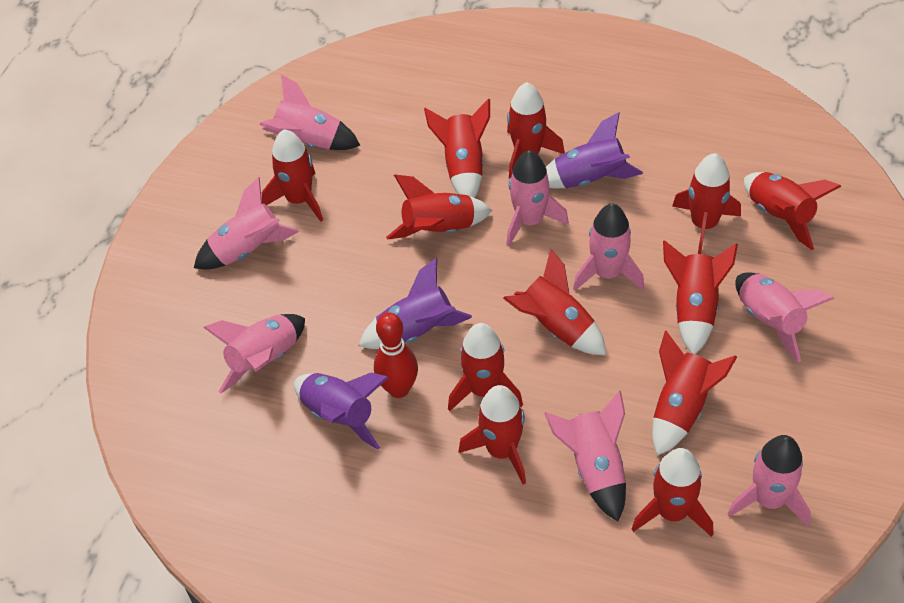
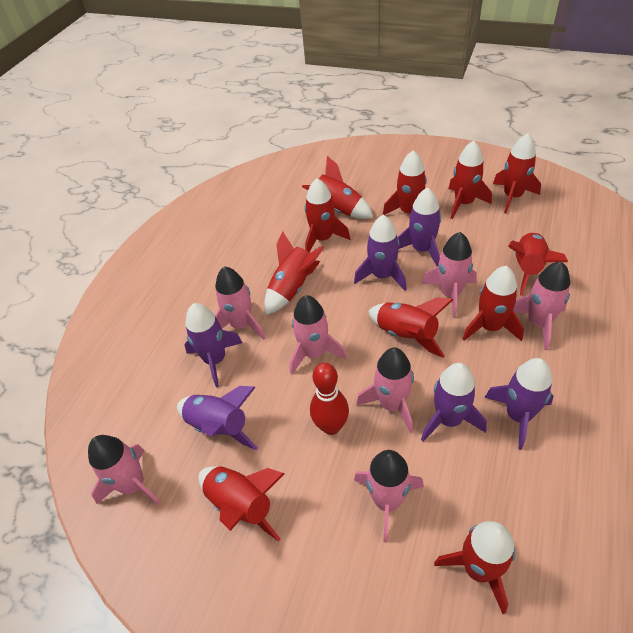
pink rocket: [194,177,300,270] [203,314,305,394] [260,74,361,150] [506,150,569,246] [544,391,626,521] [573,204,644,291] [728,435,811,526] [735,272,834,362] = 8 -> [88,435,162,506] [215,266,265,340] [290,295,347,374] [354,450,424,543] [356,348,414,433] [422,232,477,318] [513,261,570,350] = 7
purple rocket: [294,372,389,450] [359,258,472,349] [546,112,643,188] = 3 -> [177,386,258,450] [184,303,242,387] [354,215,407,291] [398,188,441,266] [421,363,487,442] [484,358,554,450] = 6
red rocket: [262,129,323,222] [386,175,492,239] [424,99,490,198] [448,323,523,411] [459,385,526,485] [503,249,606,355] [507,82,565,179] [632,448,713,537] [652,331,737,456] [663,240,738,354] [672,153,741,254] [744,172,842,250] = 12 -> [198,466,285,542] [264,231,324,315] [302,156,373,219] [304,178,350,252] [368,297,453,358] [383,150,427,215] [434,521,515,614] [448,141,492,219] [462,266,524,341] [493,133,541,213] [508,233,568,296] = 11

